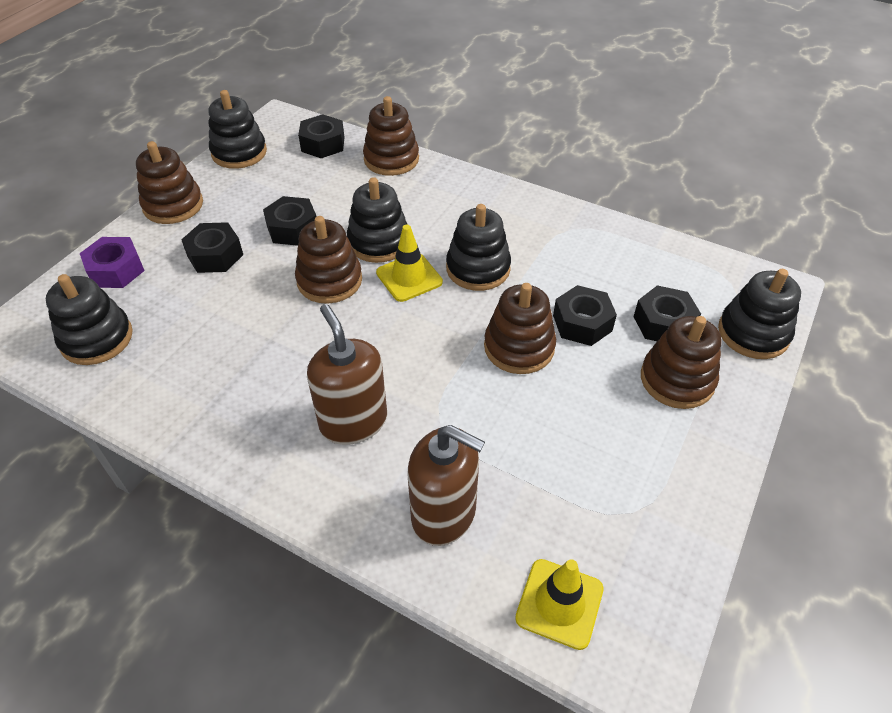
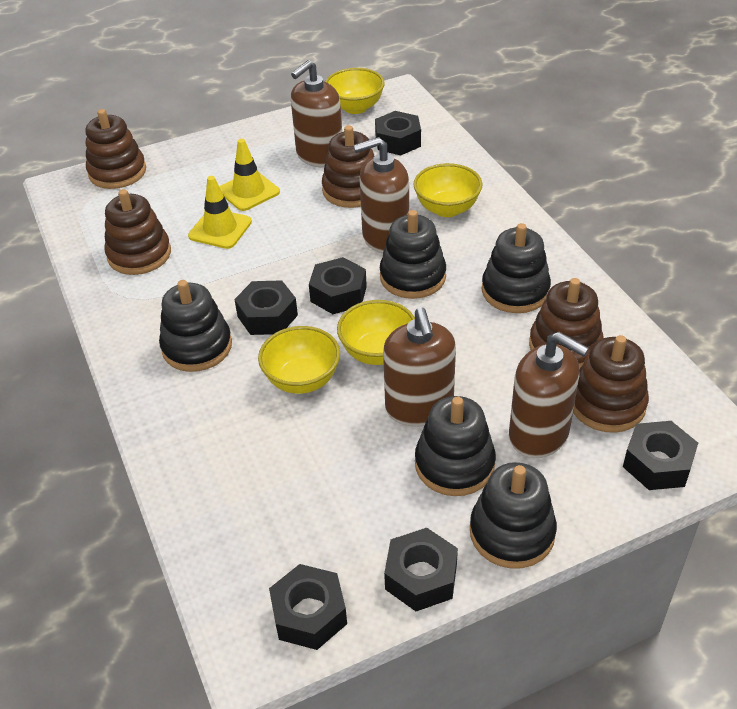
black nut: [181,222,243,273] [263,196,316,246] [298,114,344,158] [553,285,617,346] [633,285,701,341] = 5 -> [234,280,298,335] [269,564,347,650] [309,257,367,314] [375,111,421,156] [384,528,458,611] [623,421,698,490] = 6
brown soap dispenser: [307,304,387,445] [408,425,485,546] = 2 -> [291,60,342,168] [353,137,409,253] [383,308,456,427] [509,332,589,458] = 4
purple nut: [79,237,145,288] = 1 -> none = 0
yellow bowl: none = 0 -> [258,326,340,394] [325,68,385,114] [337,300,415,365] [413,163,482,217] = 4

